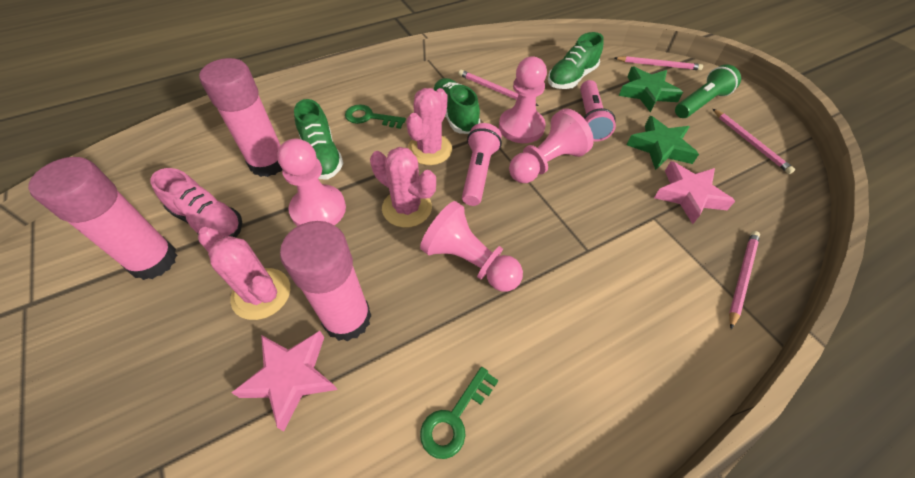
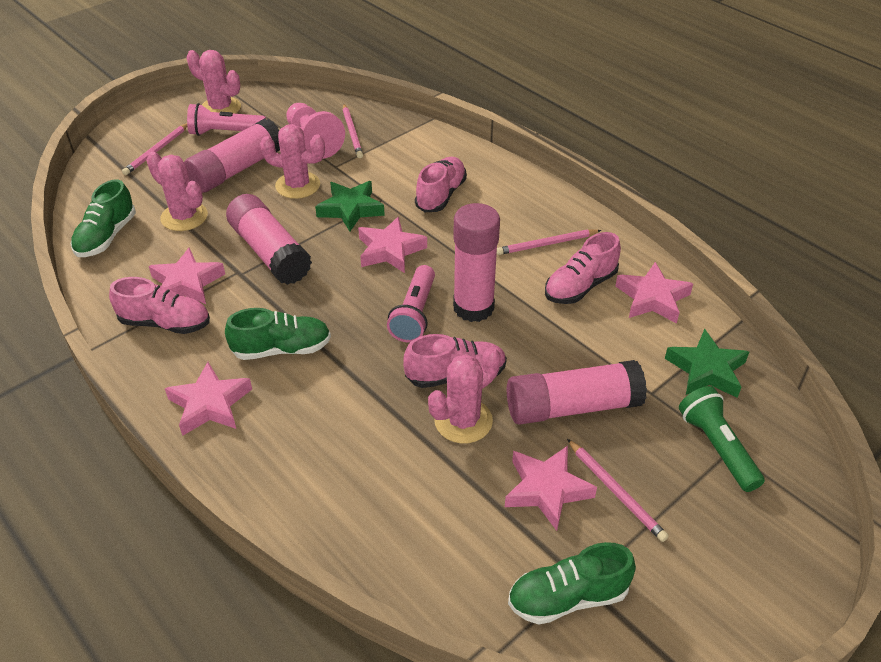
green key: [345,104,406,129] [420,367,499,459] = 2 -> none = 0
pink cactus: [198,227,290,320] [370,147,436,228] [406,88,452,165] = 3 -> [146,152,208,231] [187,50,241,114] [260,124,325,199] [428,347,501,444] = 4
pink glue stick: [28,157,177,280] [199,58,282,177] [280,221,371,341] = 3 -> [184,118,280,193] [226,194,312,285] [453,203,500,322] [507,360,647,425] = 4
pink pawn: [277,138,346,226] [420,201,523,292] [499,57,547,143] [509,108,594,183] = 4 -> [286,103,345,159] = 1
pink shoe: [150,168,242,238] = 1 -> [109,277,210,334] [403,334,507,388] [415,157,467,212] [545,232,621,304] = 4
pink star: [231,331,338,431] [654,161,735,224] = 2 -> [149,248,225,304] [165,362,252,436] [358,217,427,273] [505,446,597,531] [615,262,693,324] = 5

